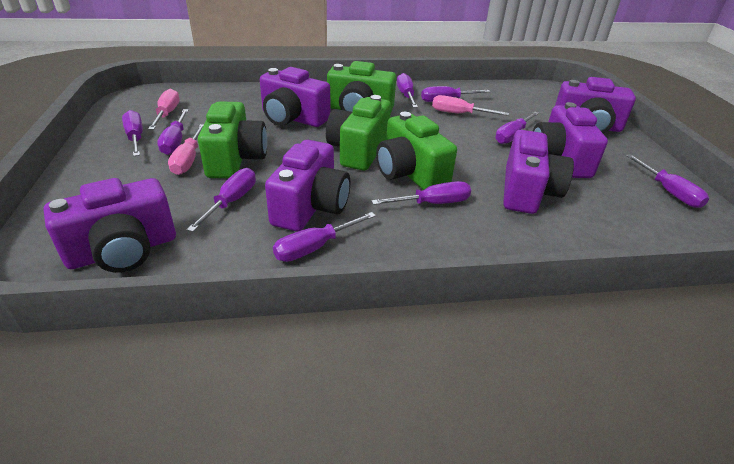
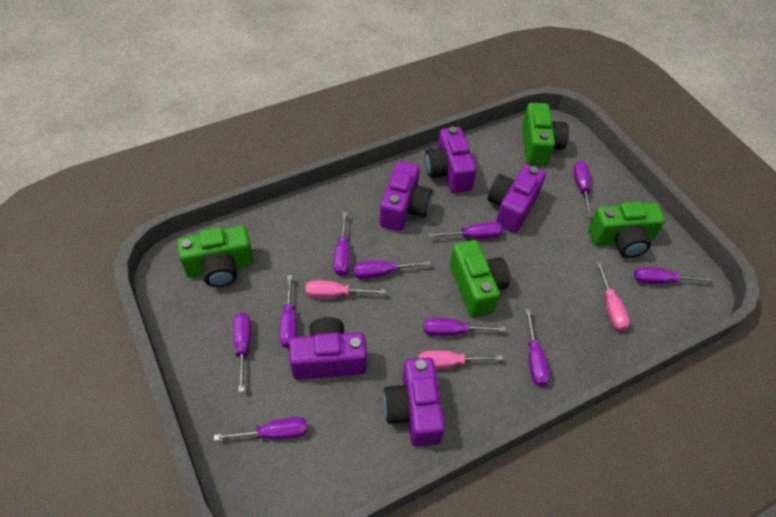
purple camera: [43,178,176,273] [260,67,330,127] [265,140,350,231] [503,130,574,214] [533,102,608,178] [555,77,636,133] = 6 -> [289,317,367,380] [380,161,432,231] [383,357,445,446] [425,127,477,193] [487,164,546,233] = 5
purple screwdriver: [122,110,143,156] [157,109,189,155] [187,168,256,232] [273,212,376,262] [371,181,471,205] [397,73,418,108] [421,86,490,102] [495,112,539,144] [626,154,709,208] = 9 -> [214,417,307,441] [233,312,251,392] [280,275,297,348] [334,212,350,276] [354,260,431,279] [424,318,506,336] [429,222,503,239] [525,309,550,386] [573,161,593,218] [634,267,713,284] = 10

